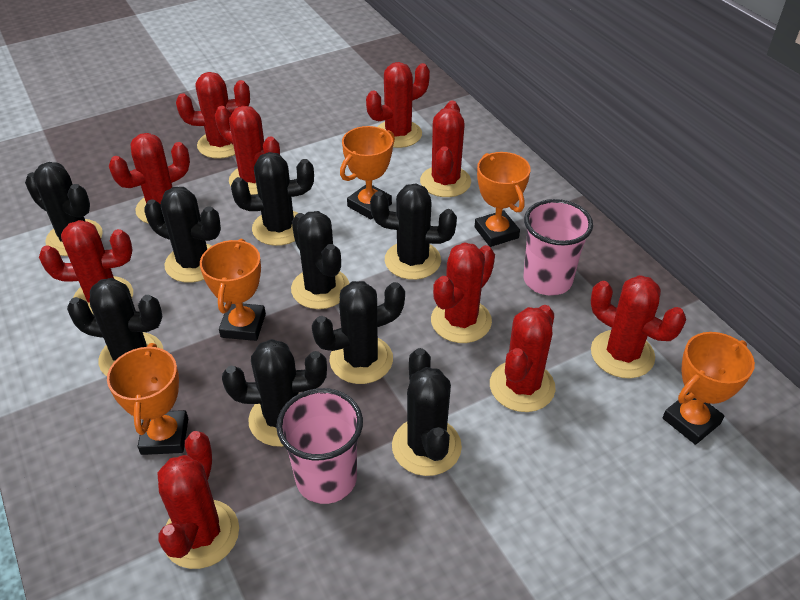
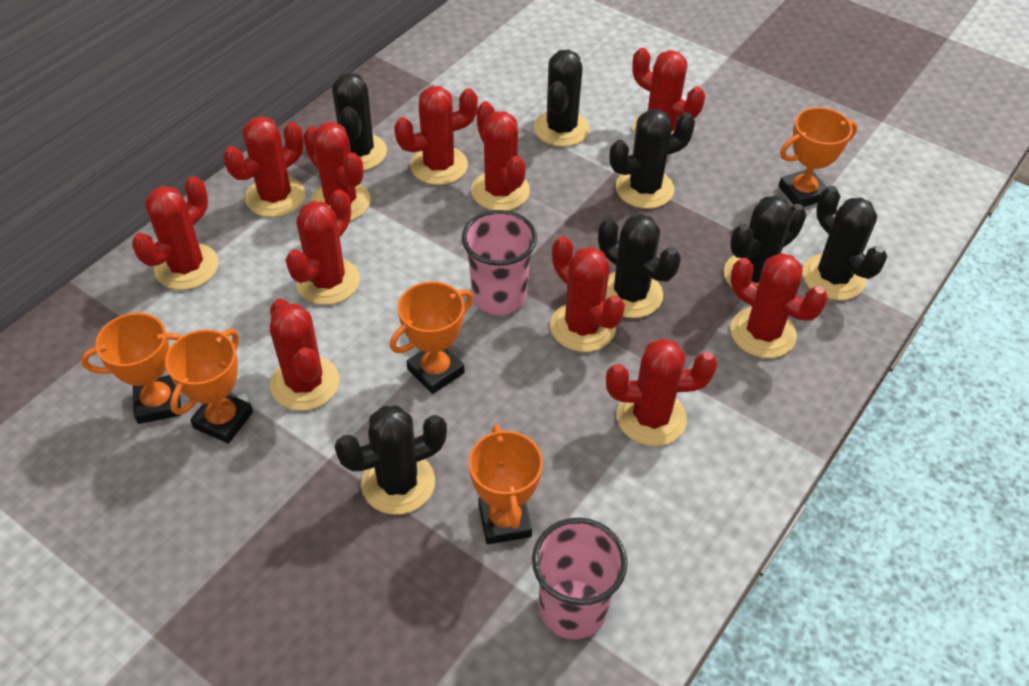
black cactus: [25,162,103,256] [67,278,163,376] [144,187,221,283] [222,339,327,447] [231,152,314,246] [291,211,349,309] [312,281,405,384] [370,183,457,280] [392,348,462,476] = 9 -> [332,72,387,171] [335,406,447,515] [534,49,590,147] [598,214,681,318] [609,109,695,209] [724,195,806,288] [802,186,887,300] = 7
red cactus: [39,220,133,315] [109,133,190,224] [157,431,239,569] [176,72,250,159] [215,106,280,195] [366,62,430,148] [420,100,471,197] [431,242,495,343] [490,305,556,412] [591,275,686,379] = 10 -> [132,176,219,290] [223,116,305,217] [270,299,340,411] [286,190,360,305] [303,122,371,221] [394,86,478,185] [471,101,530,211] [550,236,625,352] [606,338,717,447] [632,48,705,134] [730,253,828,358] = 11

